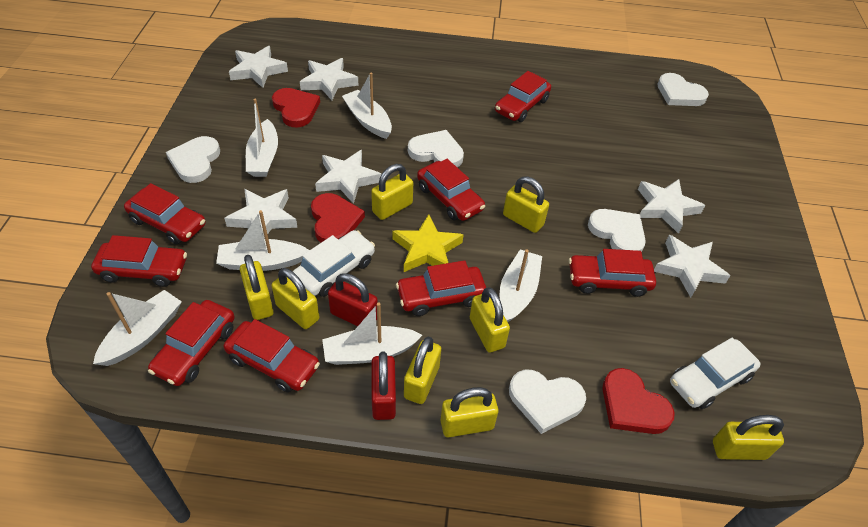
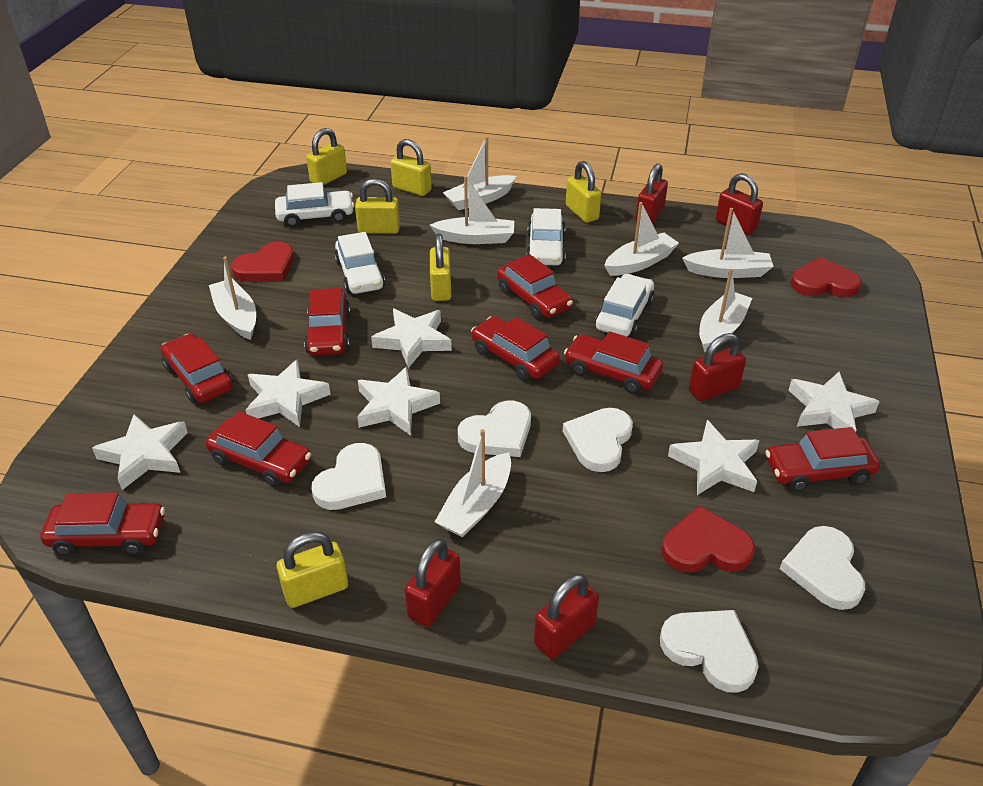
red padlock: [328,273,378,326] [372,352,396,420] = 2 -> [405,538,461,627] [534,574,599,659] [636,163,668,224] [689,333,746,401] [716,173,763,235] = 5
white boat: [93,290,182,366] [216,210,309,271] [246,99,278,177] [322,302,422,365] [342,72,392,139] [500,249,542,322] = 6 -> [209,256,256,340] [430,176,514,244] [435,429,511,537] [443,137,517,210] [604,202,679,276] [682,208,774,278] [699,269,752,352] = 7
white car: [293,230,375,297] [670,338,760,409] = 2 -> [275,182,354,227] [334,232,385,294] [526,208,566,265] [595,274,654,337] = 4
yellow padlock: [240,255,274,320] [271,268,319,329] [371,164,413,220] [404,337,441,404] [440,387,498,437] [470,287,510,353] [503,177,549,233] [713,415,784,460] = 8 -> [276,532,348,608] [306,128,347,185] [355,178,400,234] [390,139,432,196] [430,233,451,301] [566,161,601,223] = 6
yellow star: [392,214,464,272] = 1 -> none = 0

